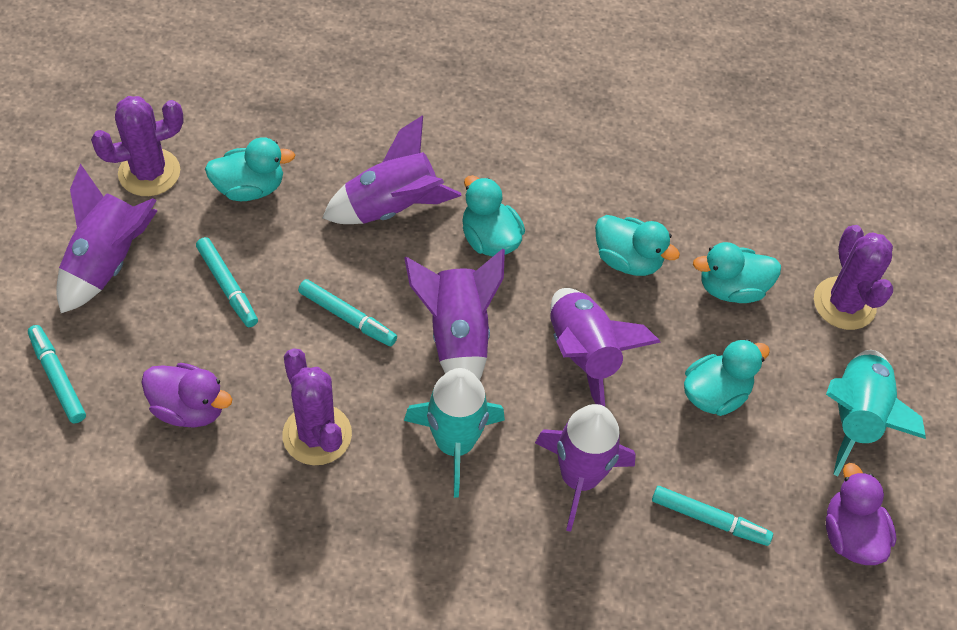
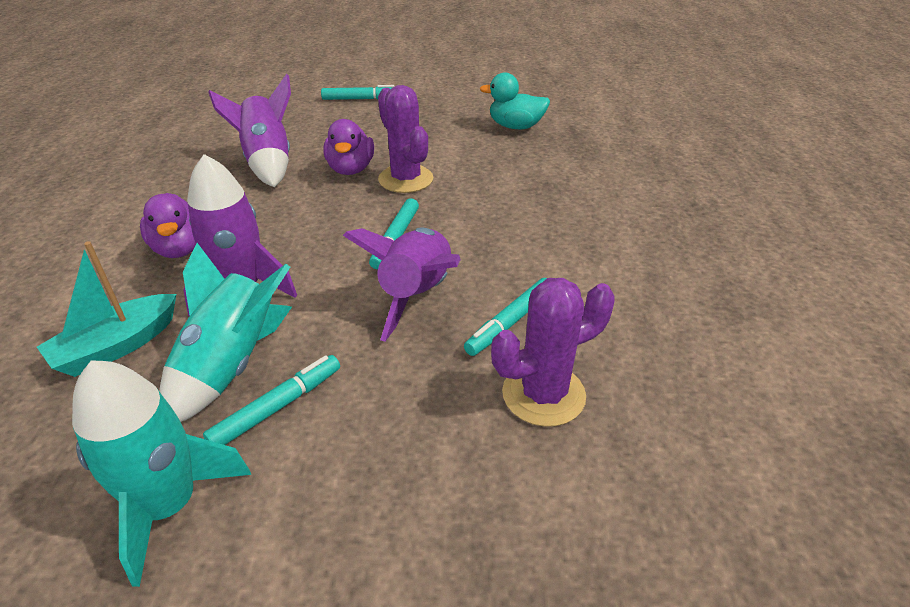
purple cactus: [91,96,184,196] [282,348,352,465] [814,225,893,330] = 3 -> [378,85,433,193] [491,278,615,427] = 2
purple rocket: [56,164,158,313] [323,116,462,224] [404,249,505,381] [535,404,636,532] [550,288,661,407] = 5 -> [183,154,297,317] [208,74,291,187] [343,227,461,342] = 3
turquoise boat: none = 0 -> [37,241,176,377] = 1
turquoise duck: [205,137,295,201] [462,175,525,257] [595,215,680,276] [684,339,770,416] [693,242,781,303] = 5 -> [480,72,550,129] = 1

